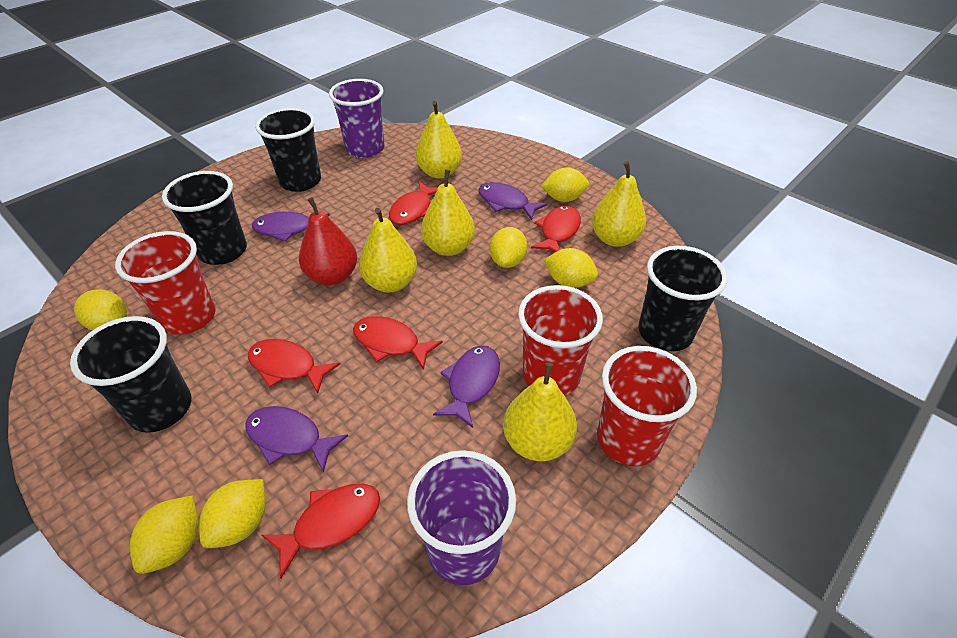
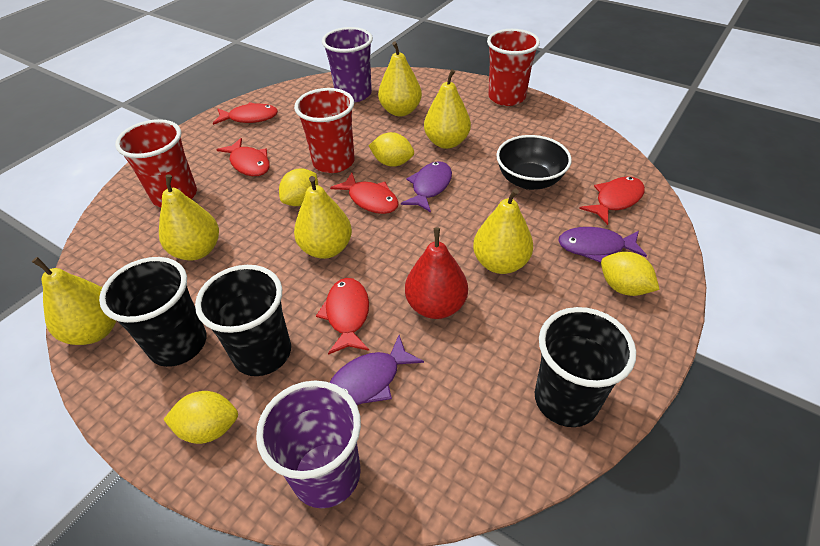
black bowl: none = 0 -> [496,135,572,190] = 1
black cup: [70,316,191,433] [162,171,247,265] [255,108,321,192] [638,246,727,351] = 4 -> [99,257,206,367] [195,265,291,376] [535,307,636,427] = 3
purple fish: [245,406,348,473] [252,212,330,242] [433,346,500,428] [478,182,548,220] = 4 -> [330,335,424,405] [401,161,452,213] [558,227,647,263] = 3
yellow lemon: [74,290,127,331] [130,495,199,574] [199,479,265,548] [490,227,527,268] [541,167,589,202] [544,248,598,288] = 6 -> [163,391,238,444] [279,168,318,206] [369,132,414,167] [601,252,660,296] = 4
yellow pear: [359,208,417,293] [415,101,462,179] [421,169,475,256] [503,362,577,461] [592,161,646,247] = 5 -> [32,257,116,345] [159,174,219,261] [294,176,352,259] [378,41,422,116] [424,69,471,149] [473,188,533,274] = 6

